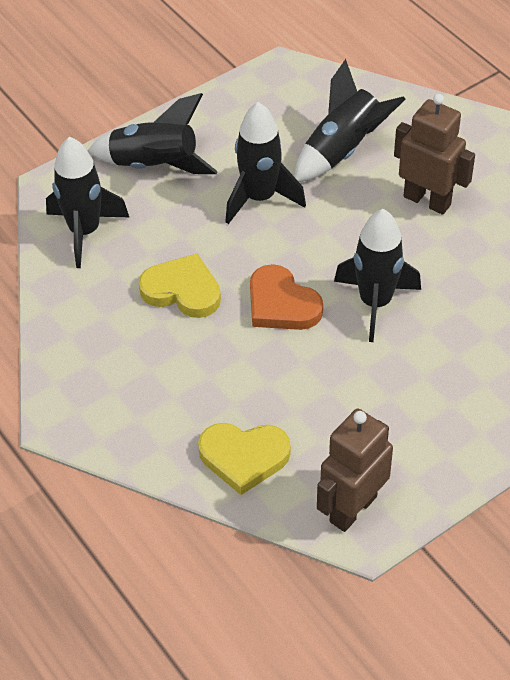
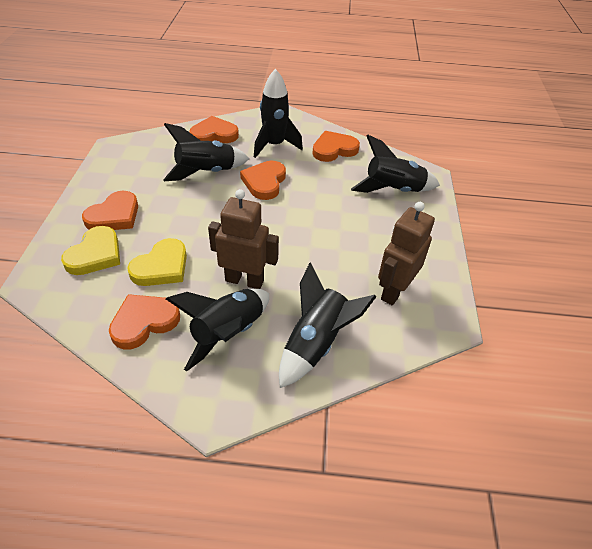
orange heart: [250,264,323,330] = 1 -> [82,191,138,230] [109,294,180,349] [189,116,239,143] [240,161,286,200] [312,131,360,162] = 5

